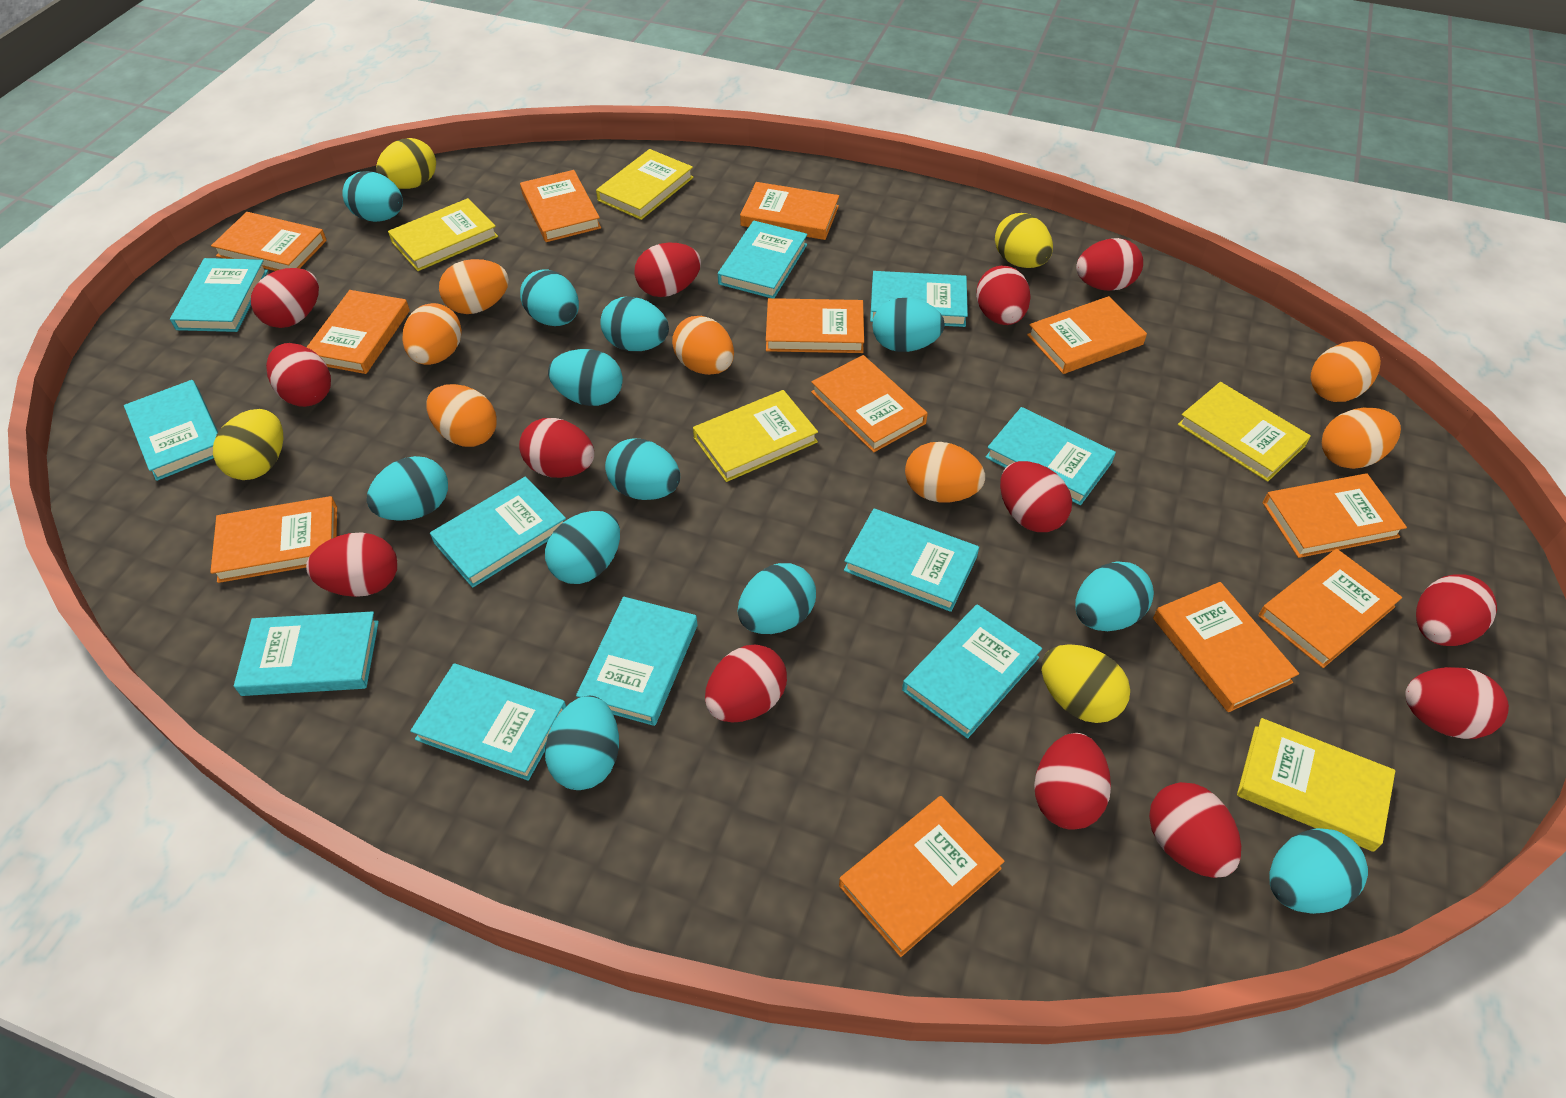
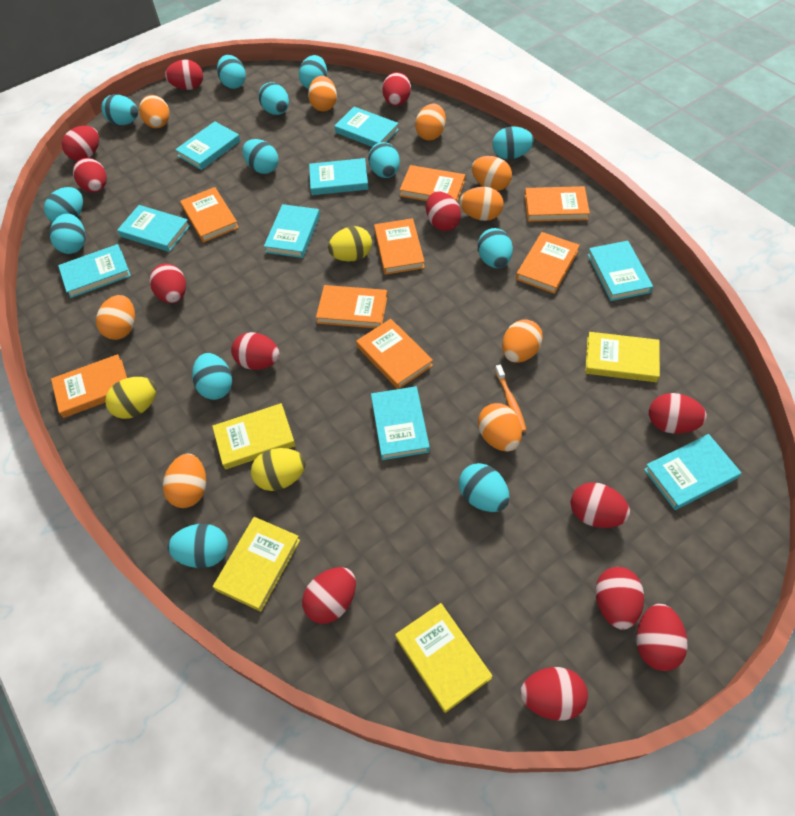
orange book: [210,496,337,583] [211,212,327,271] [307,290,410,374] [520,170,601,242] [740,182,839,240] [766,298,864,353] [811,355,928,452] [839,796,1005,957] [1027,296,1147,374] [1153,582,1299,712] [1258,549,1402,668] [1263,473,1407,558] = 12 -> [51,354,127,418] [180,187,239,243] [316,285,388,328] [356,319,433,389] [374,218,425,275] [400,165,465,202] [516,232,580,294] [524,186,590,222] = 8
orange egg: [402,303,462,365] [427,384,497,447] [439,259,509,314] [672,316,734,375] [905,442,985,502] [1311,341,1381,402] [1322,408,1401,469] = 7 -> [96,295,135,340] [139,95,169,128] [163,454,206,508] [308,76,337,111] [415,104,446,141] [460,187,503,221] [472,156,512,191] [478,403,522,452] [502,319,543,363] = 9
orange toothbrush: none = 0 -> [495,365,526,432] = 1
turquoise book: [124,380,218,481] [170,258,268,332] [234,611,379,696] [410,664,566,781] [430,477,566,588] [576,597,698,726] [718,221,808,298] [844,508,979,612] [870,271,968,327] [902,604,1042,739] [985,407,1116,505] = 11 -> [58,244,131,298] [117,205,190,252] [175,121,240,170] [264,204,320,258] [309,158,368,195] [334,107,399,147] [371,386,430,460] [588,241,653,301] [644,434,741,510] = 9
turquoise egg: [343,171,403,222] [367,456,448,521] [520,269,579,326] [545,511,620,584] [545,696,619,790] [548,349,623,406] [600,296,669,351] [605,439,680,500] [738,563,816,634] [872,298,945,352] [1075,561,1154,631] [1269,828,1368,914] = 12 -> [44,187,83,223] [50,213,86,254] [101,94,138,125] [168,524,228,568] [192,353,232,400] [217,55,246,89] [242,139,278,174] [258,82,289,115] [299,55,327,89] [368,142,400,178] [459,463,509,512] [478,228,513,268] [492,126,534,159] = 13
yellow book: [388,198,498,271] [596,149,694,220] [693,390,818,482] [1178,382,1311,482] [1237,718,1395,852] = 5 -> [212,403,296,470] [213,517,300,612] [395,603,492,713] [585,332,660,382] = 4
yellow egg: [213,409,283,480] [376,138,436,189] [995,213,1053,268] [1041,644,1130,723] = 4 -> [105,377,156,419] [251,448,306,491] [328,226,372,261] = 3

